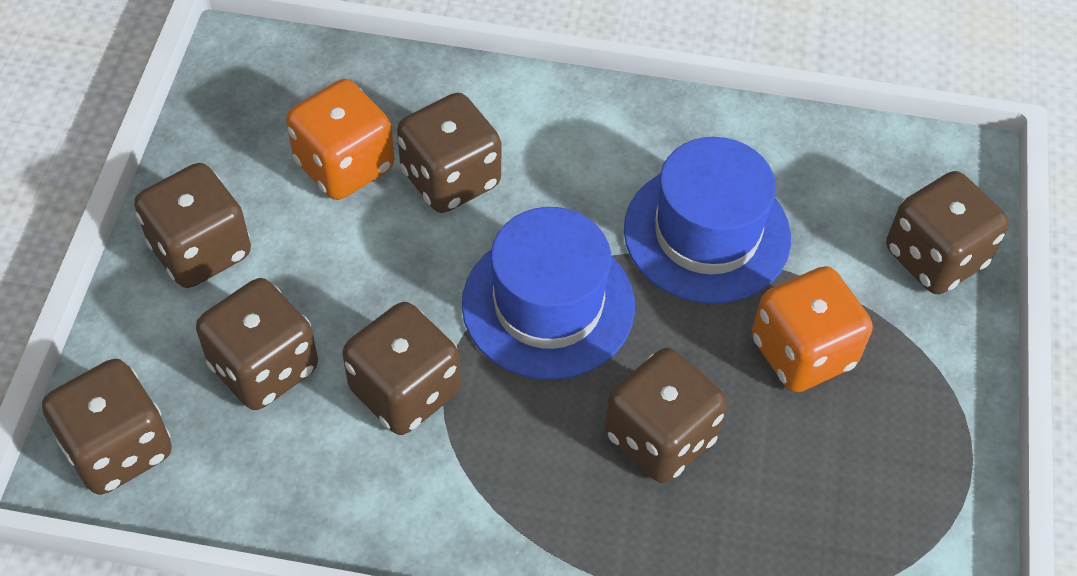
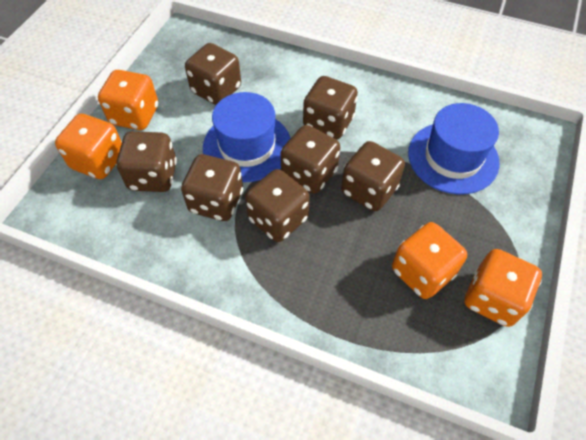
orange dice: [286,79,394,200] [752,266,873,392] = 2 -> [55,113,122,179] [98,70,158,130] [392,222,467,299] [464,249,542,327] = 4

